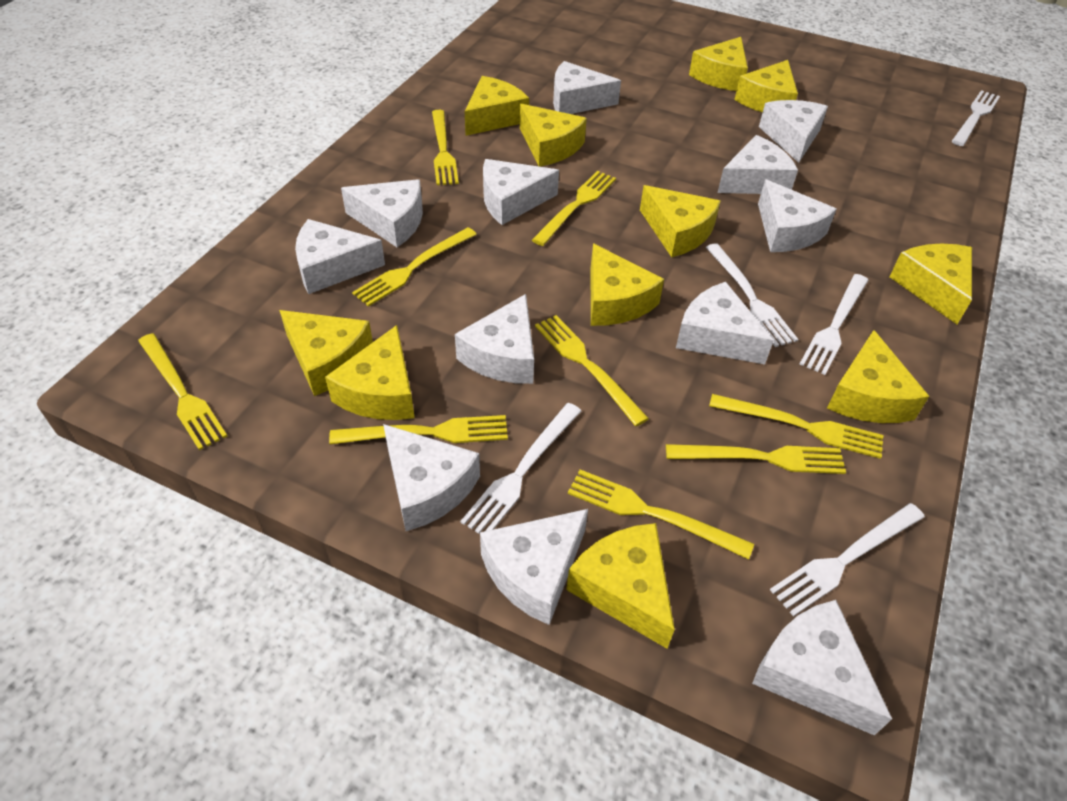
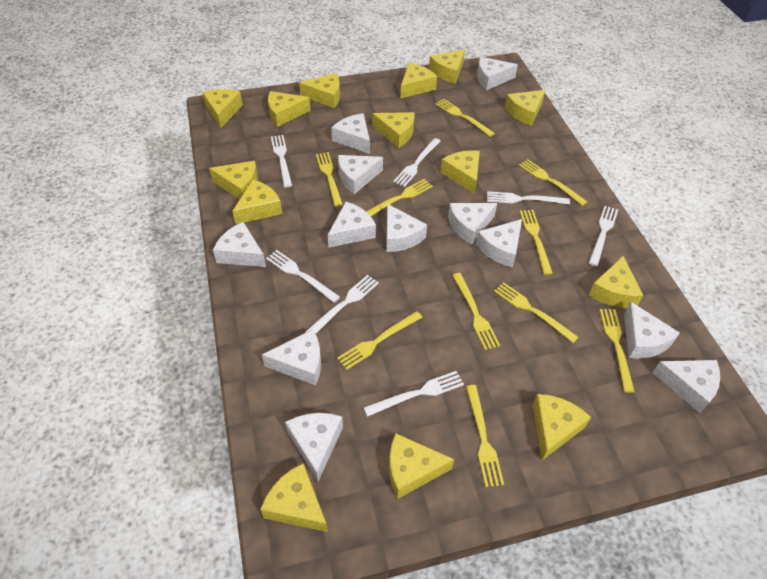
white fork: [460,403,581,534] [706,243,798,347] [770,503,925,616] [800,274,868,375] [952,90,1000,146] = 5 -> [266,250,340,303] [271,135,292,187] [305,275,379,334] [363,371,464,417] [393,138,441,187] [487,191,570,204] [589,206,618,266] = 7
yellow cheese: [279,310,373,396] [325,325,415,420] [465,76,529,136] [520,104,587,167] [566,523,675,649] [590,243,664,326] [640,185,721,257] [689,37,748,91] [734,60,798,112] [827,330,929,423] [889,243,972,324] = 11 -> [202,89,243,128] [209,161,258,199] [232,180,282,224] [260,464,328,532] [268,91,311,127] [299,73,340,108] [372,112,415,148] [389,433,454,499] [400,63,437,98] [429,49,465,84] [440,150,480,194] [505,90,546,126] [533,394,591,460] [589,256,643,308] = 14
yellow fork: [138,333,228,450] [329,415,508,444] [352,227,477,307] [432,110,459,185] [532,171,616,246] [535,315,649,426] [568,469,754,560] [666,444,846,474] [709,394,883,459] = 9 -> [316,152,343,207] [337,311,423,370] [366,179,433,216] [435,99,495,137] [452,273,500,350] [466,385,504,487] [494,282,579,343] [519,159,587,206] [520,210,553,275] [600,309,635,393] = 10

